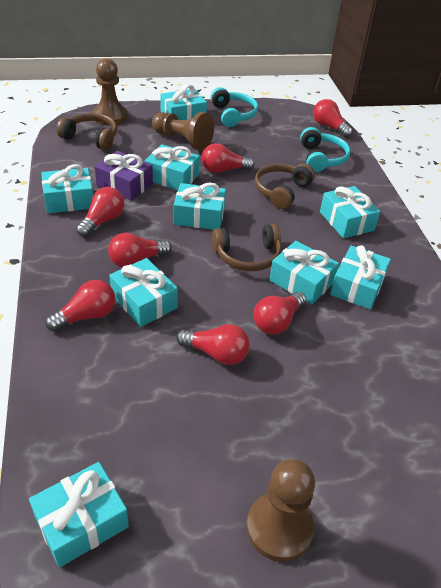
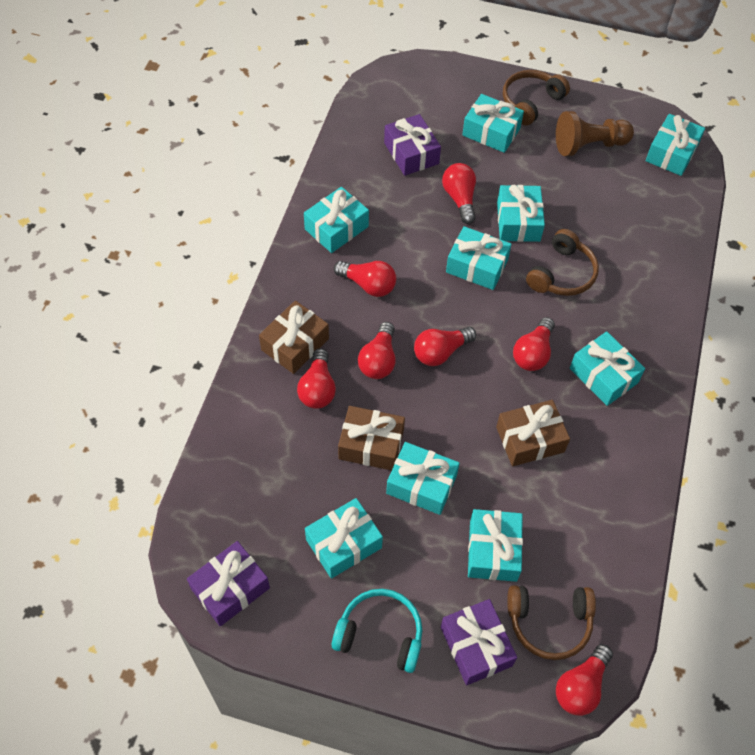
brown gift: none = 0 -> [259,301,329,374] [338,406,405,470] [496,400,570,466] = 3
brown pawn: [93,58,128,125] [152,112,214,151] [246,459,315,562] = 3 -> [556,111,634,156] = 1
purple gift: [95,151,153,201] = 1 -> [187,541,270,626] [384,114,441,176] [441,599,517,685] = 3
turquoise headphones: [211,87,258,127] [300,127,350,172] = 2 -> [332,589,423,673] = 1

